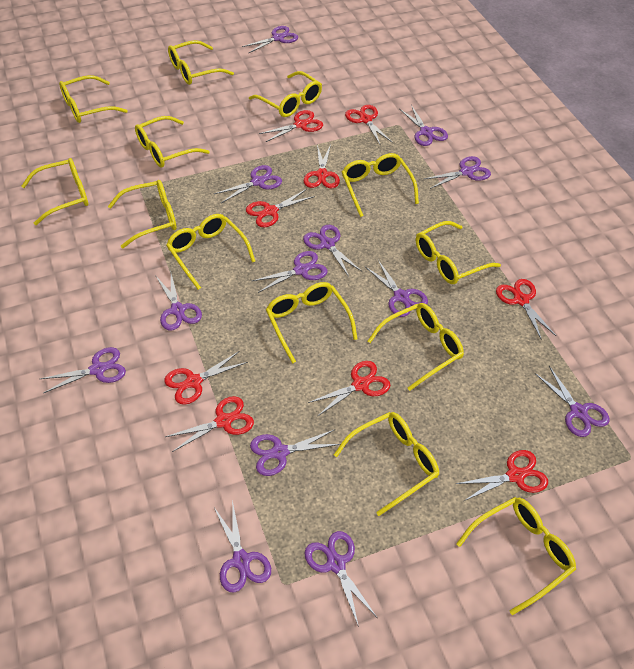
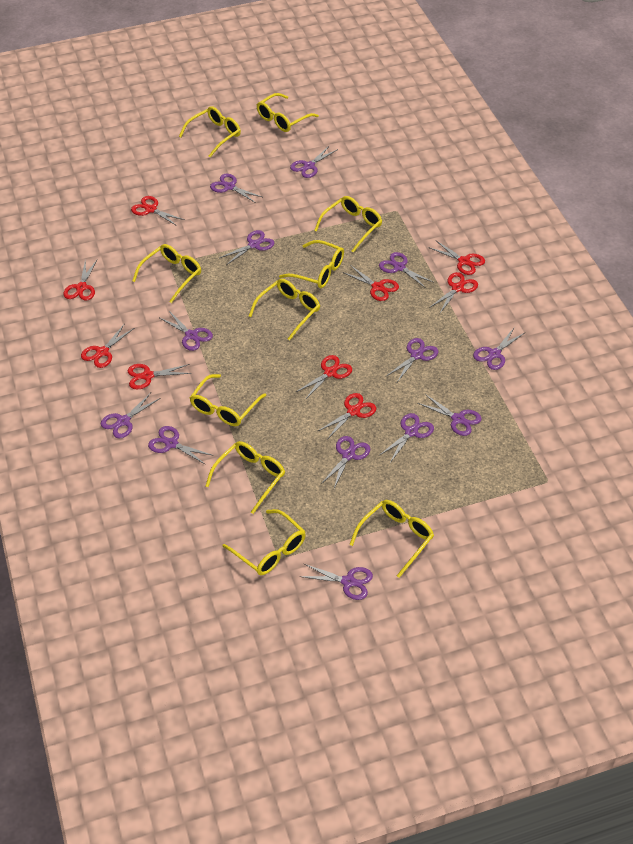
yellow glasses: [22,158,88,225] [59,75,128,123] [108,180,177,248] [135,116,210,168] [166,214,255,290] [168,40,234,85] [249,71,322,117] [266,282,358,364] [334,412,439,516] [342,153,419,217] [368,303,464,391] [416,221,501,284] [456,497,576,615] = 13 -> [132,244,201,303] [179,106,241,158] [190,374,266,426] [206,441,285,514] [223,509,306,575] [249,279,320,340] [257,93,319,132] [279,240,344,288] [314,196,382,253] [349,500,434,578] = 10

